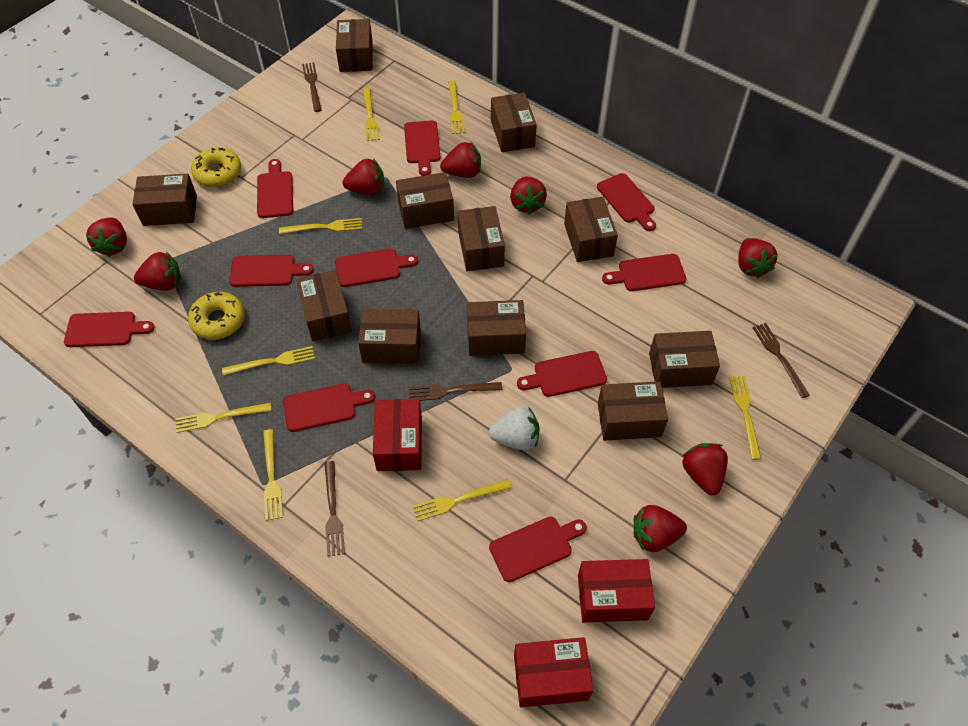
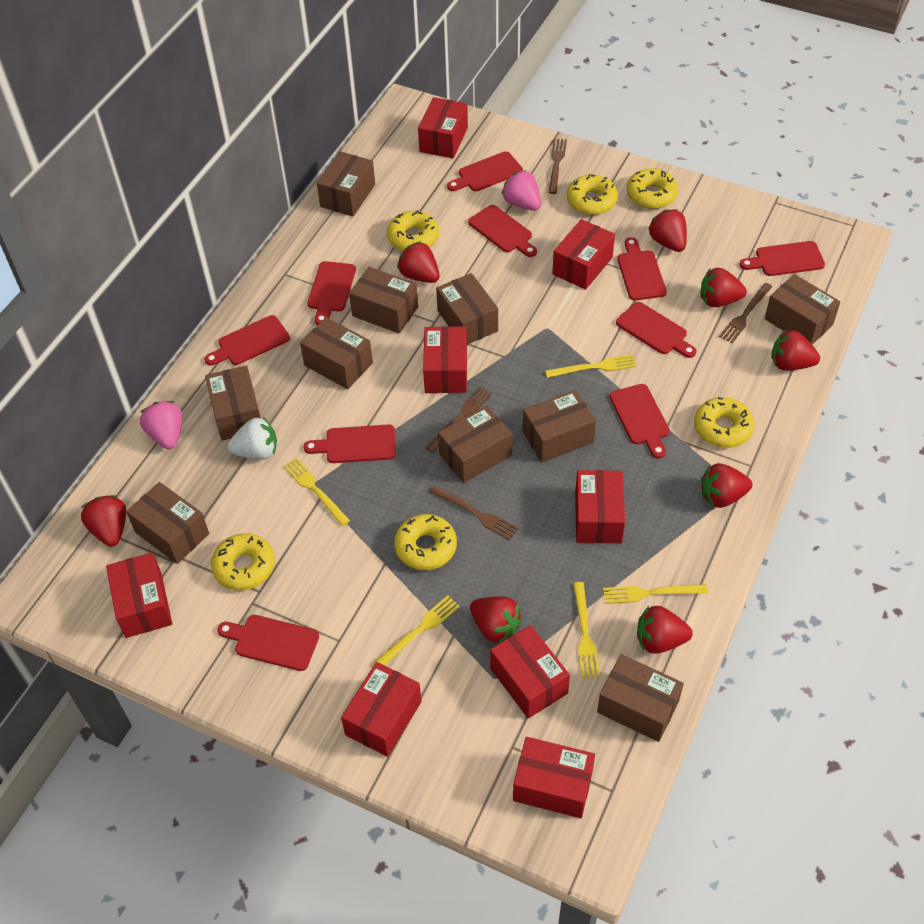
brown box: [133,174,197,226] [297,270,352,341] [336,19,373,72] [358,309,421,364] [396,172,454,229] [458,206,505,271] [467,300,526,356] [491,92,537,152] [564,197,618,262] [598,381,668,441] [649,331,720,388] = 11 -> [126,482,209,564] [205,365,261,441] [300,317,373,389] [317,151,375,217] [349,267,418,334] [436,273,498,344] [438,405,512,483] [523,390,596,463] [597,654,684,742] [764,274,840,345] = 10
pink strawberry: none = 0 -> [140,401,182,449] [501,170,541,211] = 2
red box: [373,399,422,471] [514,637,593,707] [578,559,655,622] = 3 -> [106,553,172,638] [341,662,422,757] [418,97,468,158] [423,326,467,393] [490,625,570,719] [513,737,595,818] [552,219,615,290] [575,470,625,543] = 8
yellow donut: [188,292,245,340] [191,147,241,187] = 2 -> [211,533,275,590] [387,210,439,251] [394,514,457,570] [567,174,618,215] [627,168,678,209] [694,397,754,448] = 6
yellow fork: [175,403,272,433] [222,346,315,376] [263,429,283,521] [279,218,362,234] [363,87,380,141] [412,479,511,521] [448,81,465,134] [729,376,761,460] = 8 -> [284,458,350,526] [373,595,460,666] [545,354,637,378] [573,582,600,678] [603,584,708,604] = 5

